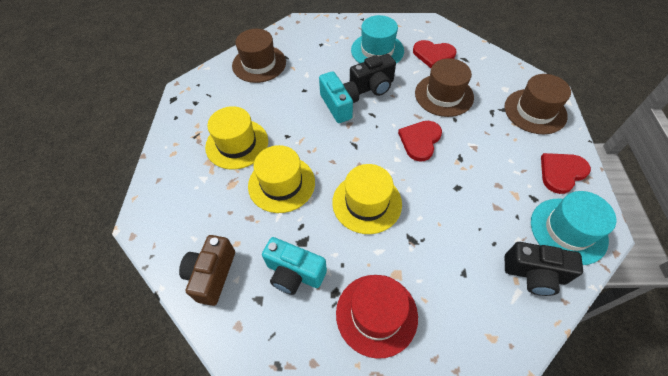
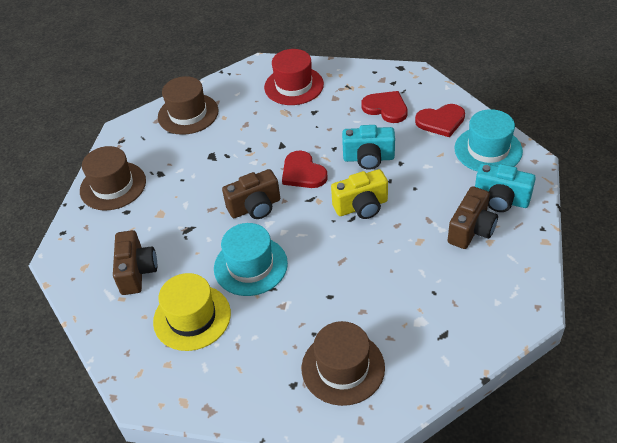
black camera: [350,54,396,96] [505,242,583,296] = 2 -> none = 0
brown camera: [179,235,235,306] = 1 -> [113,230,157,295] [222,169,280,219] [448,186,498,249] = 3
yellow camera: none = 0 -> [331,169,388,219] = 1
yellow hat: [205,106,268,170] [248,145,315,213] [332,164,402,234] = 3 -> [153,273,231,351] = 1

